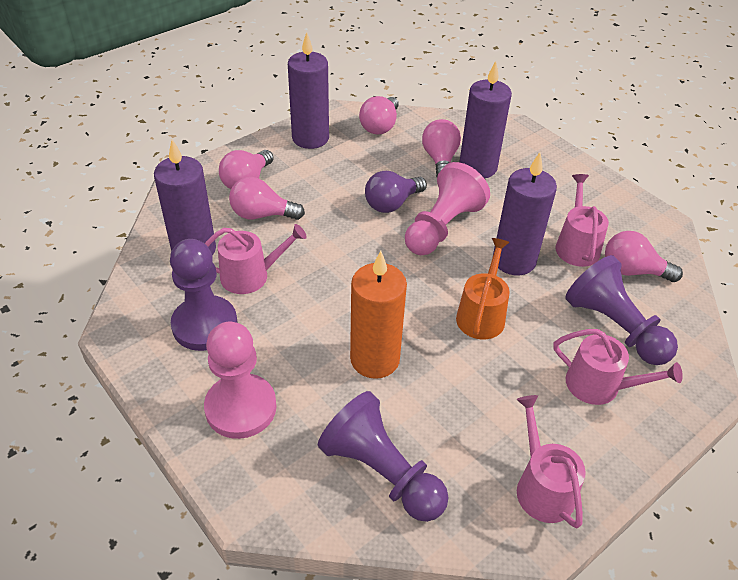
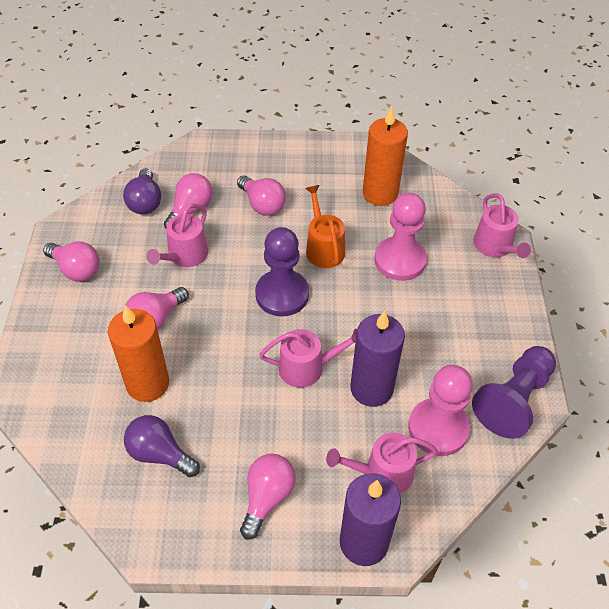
orange candle: [350,251,407,379] = 1 -> [108,305,169,402] [363,106,408,206] = 2
purple candle: [154,140,216,256] [288,32,329,149] [459,61,512,178] [493,152,557,275] = 4 -> [340,473,401,566] [350,311,405,407] = 2
purple light bulb: [365,171,427,213] = 1 -> [123,168,161,214] [124,415,200,477] = 2
purple pawn: [170,239,238,351] [318,391,449,522] [565,255,678,365] = 3 -> [255,227,309,316] [472,346,556,439] = 2

